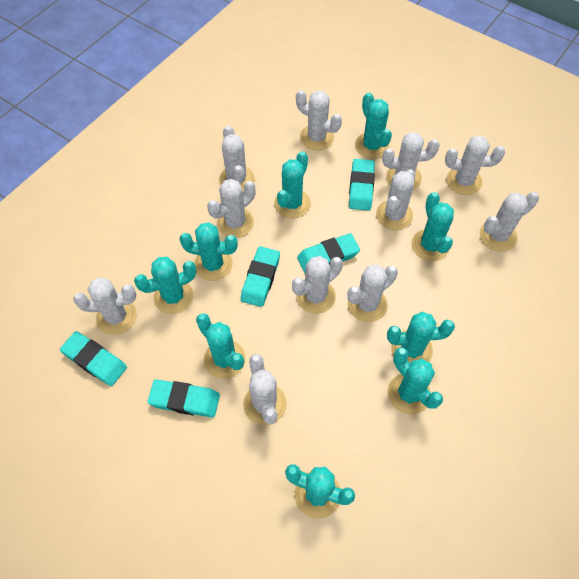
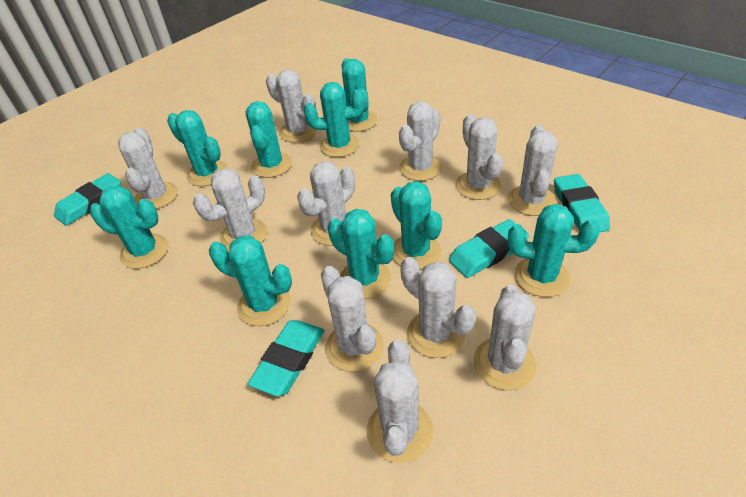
turquoise eraser: [60,331,127,386] [148,379,220,418] [241,246,280,307] [297,233,360,273] [349,159,375,211] = 5 -> [54,173,121,226] [248,320,325,397] [449,219,529,278] [554,174,610,232] = 4

